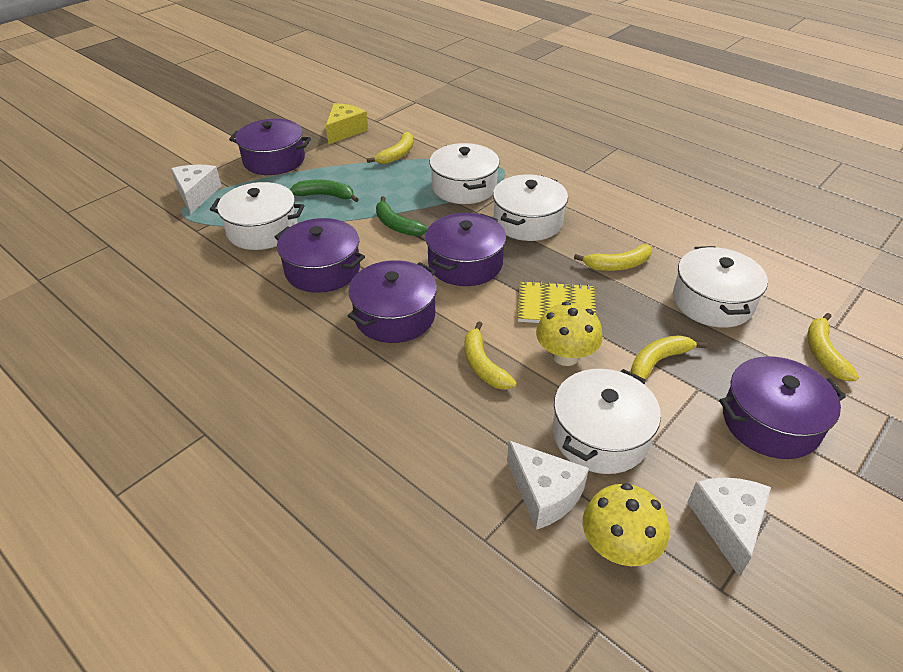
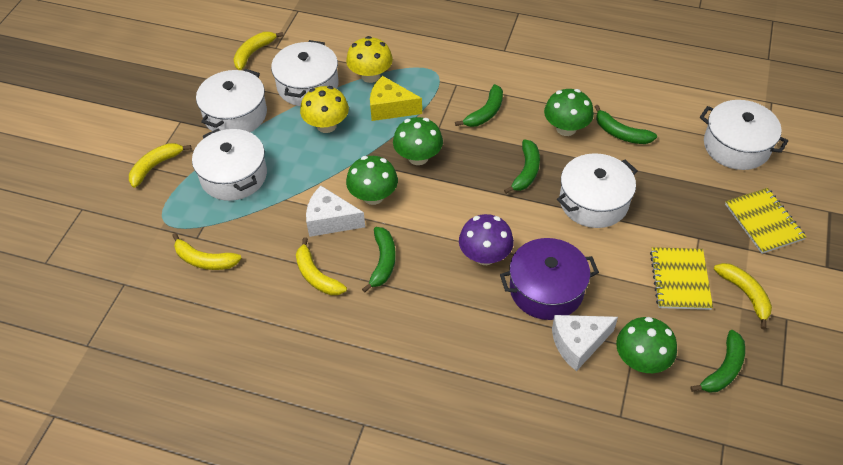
green banana: [290,179,359,202] [376,196,428,236] = 2 -> [362,227,396,293] [455,84,503,127] [504,139,540,194] [594,105,657,144] [690,330,745,393] = 5
green mushroom: none = 0 -> [346,156,398,205] [393,117,443,165] [544,89,594,136] [616,317,677,373] = 4
purple mushroom: none = 0 -> [459,214,514,265] = 1
purple pot: [229,119,311,175] [275,218,365,293] [348,260,437,343] [425,213,506,286] [719,356,846,459] = 5 -> [500,238,599,320] = 1
white cheese: [171,165,222,213] [507,440,589,530] [687,477,771,577] = 3 -> [306,186,365,237] [552,315,618,371] = 2
yellow notebook: [518,281,596,323] = 1 -> [650,247,713,310] [725,188,806,254] = 2

